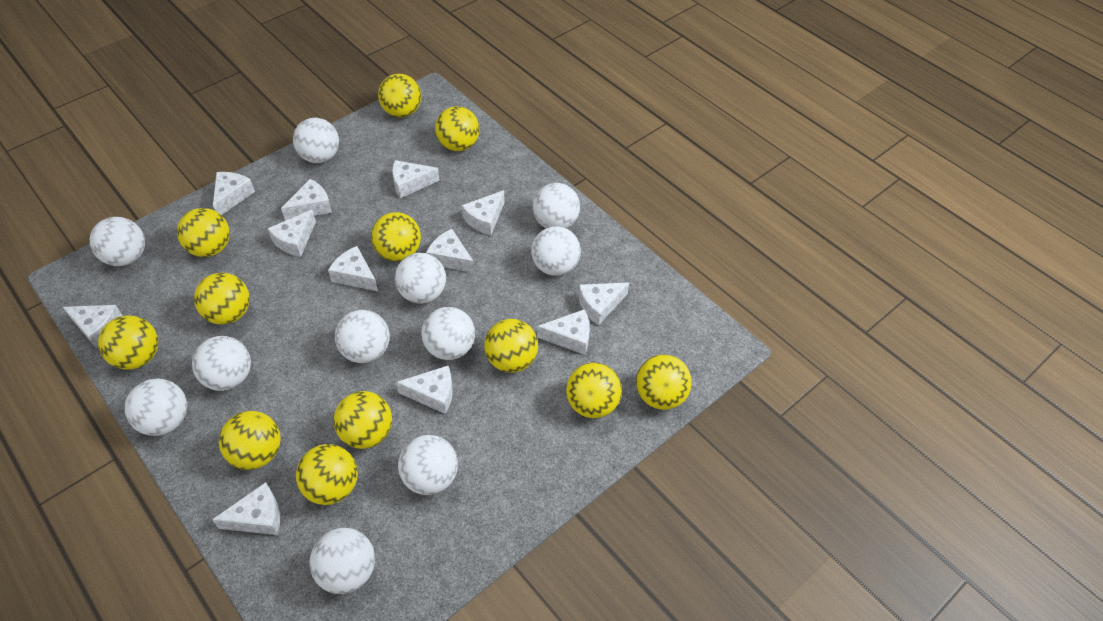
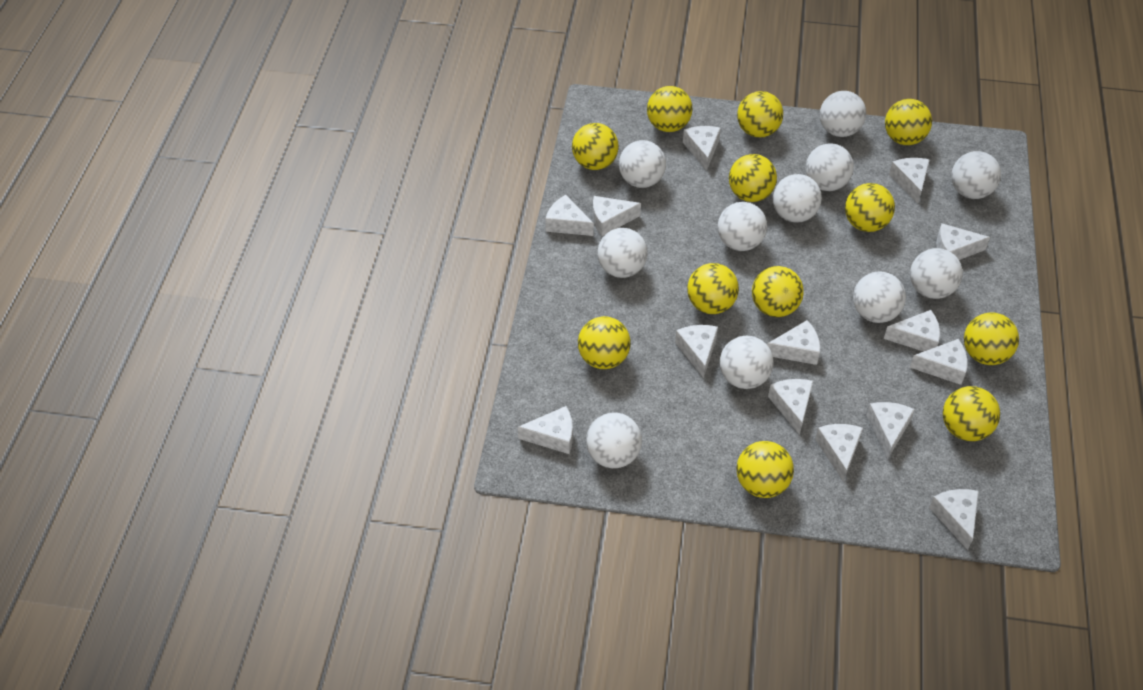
white cheese: [63,305,123,349] [212,482,280,535] [213,172,255,215] [267,210,316,257] [281,179,332,221] [328,246,378,291] [392,160,440,198] [396,365,453,414] [426,229,475,273] [462,190,505,235] [537,309,590,355] [578,282,629,325] = 12 -> [518,406,573,454] [545,195,594,236] [593,196,641,236] [675,325,718,378] [683,126,721,171] [767,320,820,365] [768,379,813,435] [815,424,863,482] [866,402,915,459] [884,310,940,351] [889,158,930,204] [910,339,967,385] [929,489,979,550] [936,223,990,260] = 14

